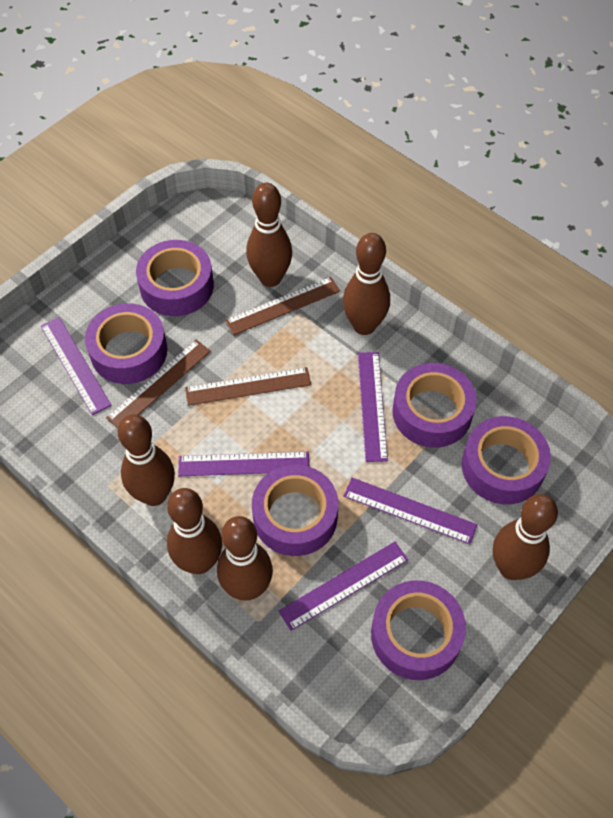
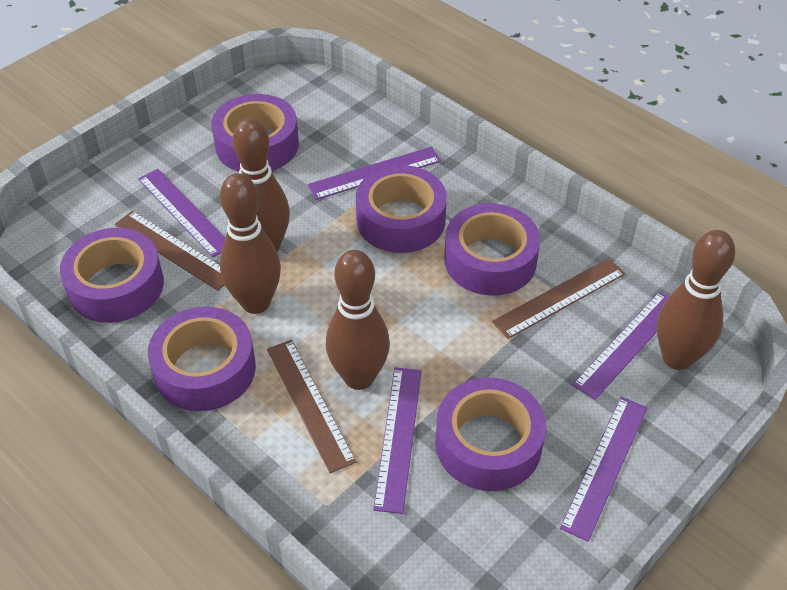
brown bowling pin: [118,414,175,506] [167,488,222,574] [217,516,273,601] [246,183,292,287] [343,233,390,335] [493,494,558,580] = 6 -> [220,173,281,314] [233,118,290,252] [326,250,390,390] [657,230,735,370] = 4

